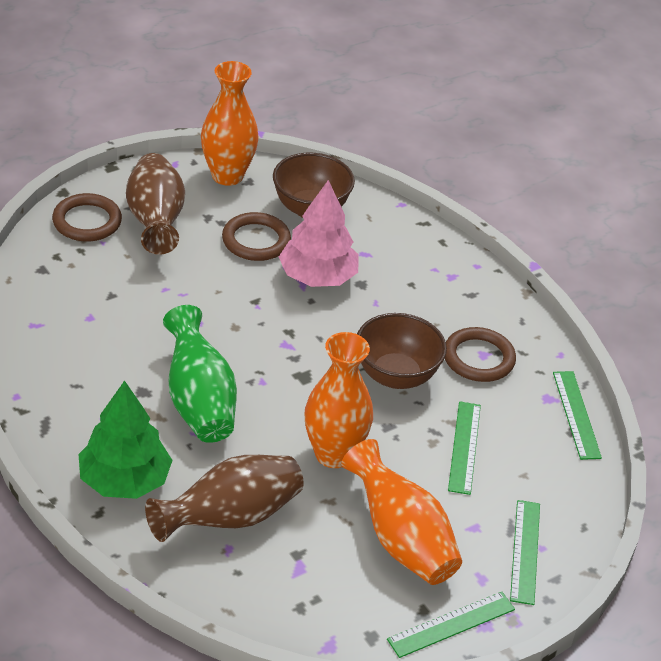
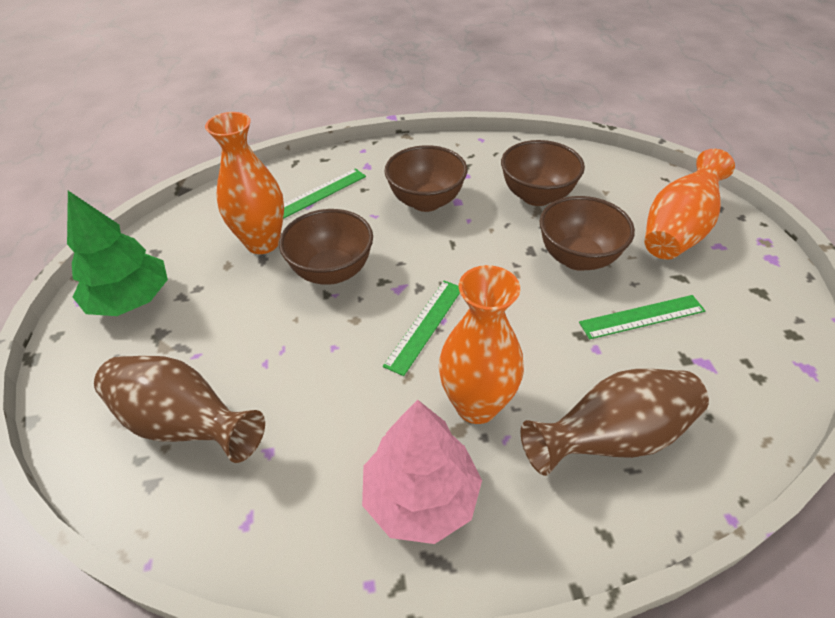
brown bowl: [273,152,355,218] [357,313,447,389] = 2 -> [279,209,373,285] [384,145,467,212] [501,140,585,206] [540,196,635,271] = 4
brown ring: [52,193,122,242] [222,212,291,261] [445,327,516,382] = 3 -> none = 0
green ruler: [387,592,515,658] [448,401,481,495] [510,500,540,605] [553,371,602,460] = 4 -> [283,168,366,219] [383,281,460,376] [579,295,705,339] = 3
green vase: [163,305,237,443] = 1 -> none = 0

